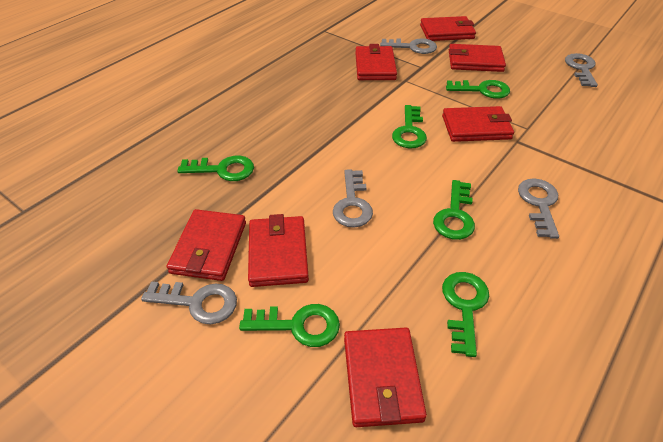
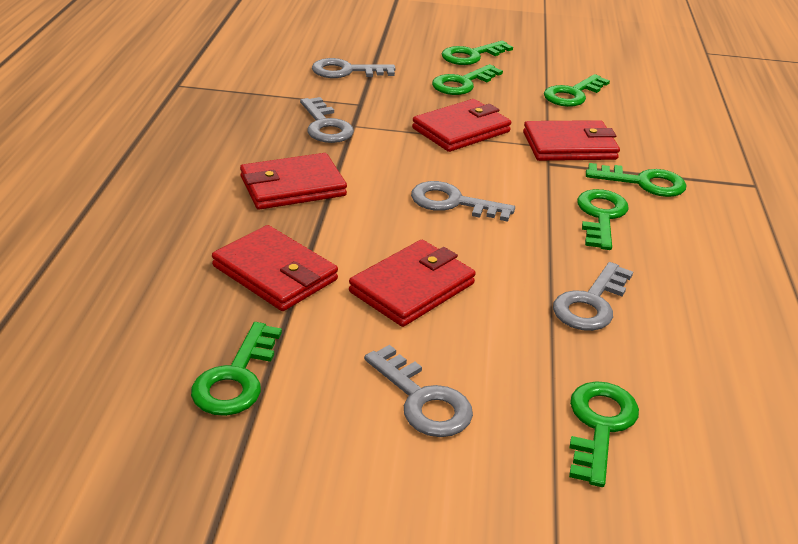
green key: [177,155,254,181] [239,304,340,347] [392,105,427,148] [433,180,475,240] [442,272,489,357] [446,80,510,99] = 6 -> [191,322,282,416] [432,64,503,95] [442,41,513,65] [544,74,610,107] [569,381,639,487] [577,189,629,250] [586,163,687,197] = 7
red wallet: [167,209,246,281] [248,214,309,287] [344,328,427,427] [355,44,397,80] [420,16,476,41] [442,106,514,142] [449,44,506,72] = 7 -> [212,225,338,311] [240,153,347,210] [349,240,476,327] [412,99,511,152] [523,120,620,161] = 5

